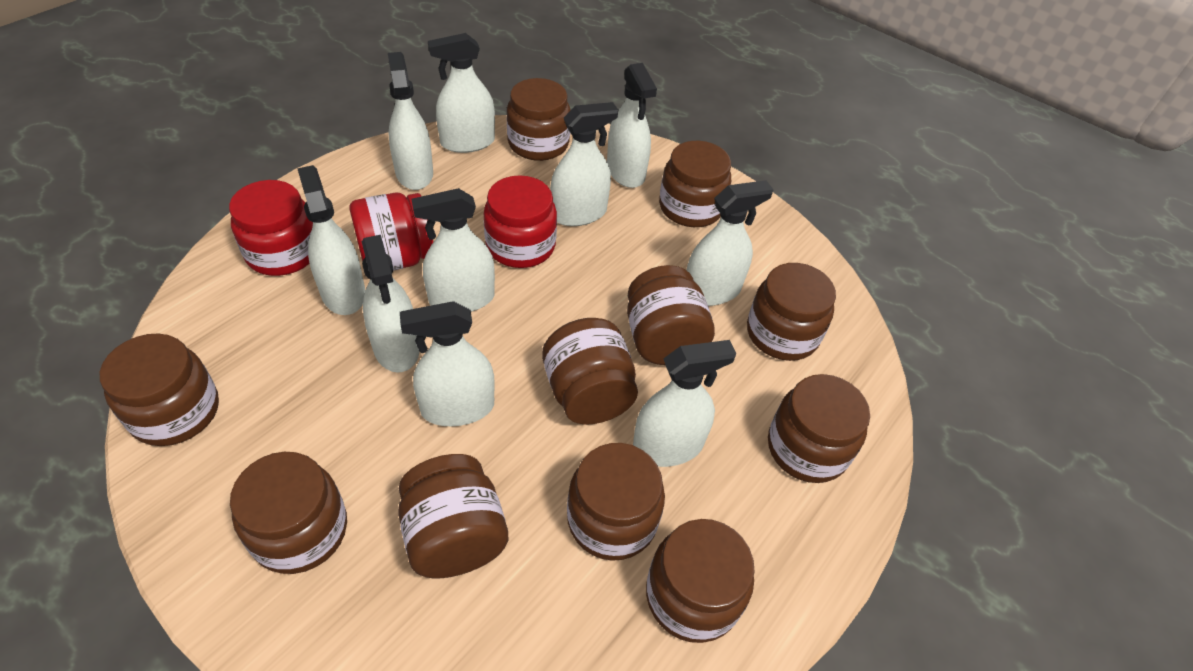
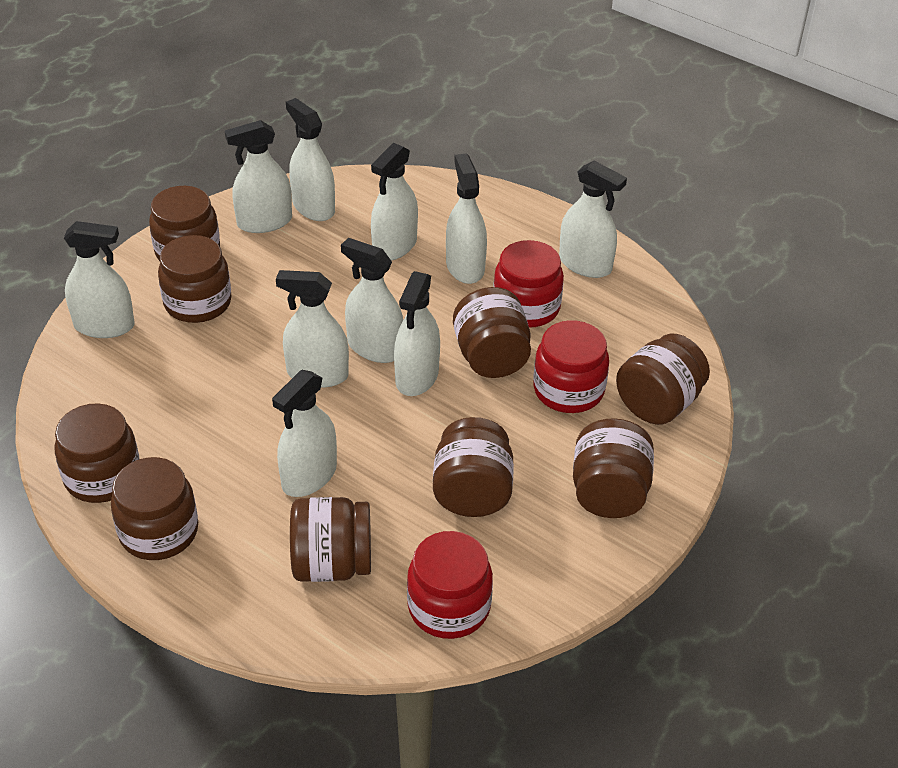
brown jar: [100,333,219,446] [230,452,347,574] [398,454,508,579] [507,78,571,161] [542,318,638,425] [567,443,665,561] [627,265,715,365] [646,519,755,643] [659,141,731,227] [747,263,836,361] [768,374,870,483] = 11 -> [55,403,139,503] [111,457,198,560] [149,186,220,261] [158,235,232,323] [290,497,371,582] [433,417,514,517] [453,287,531,378] [573,418,654,518] [616,334,710,425] = 9

